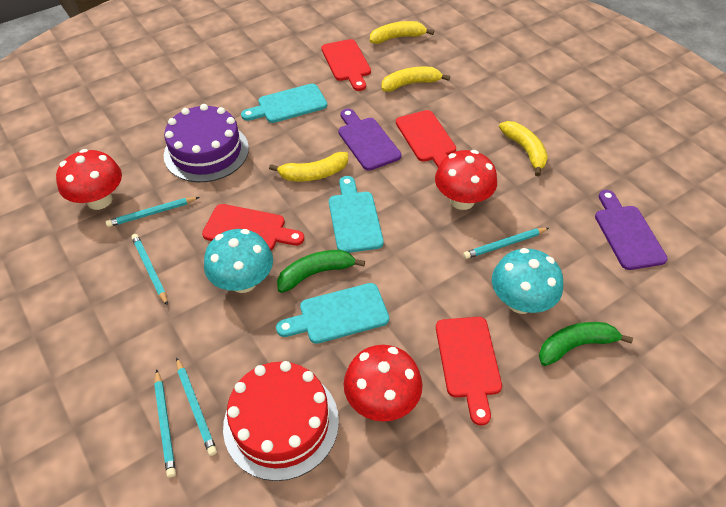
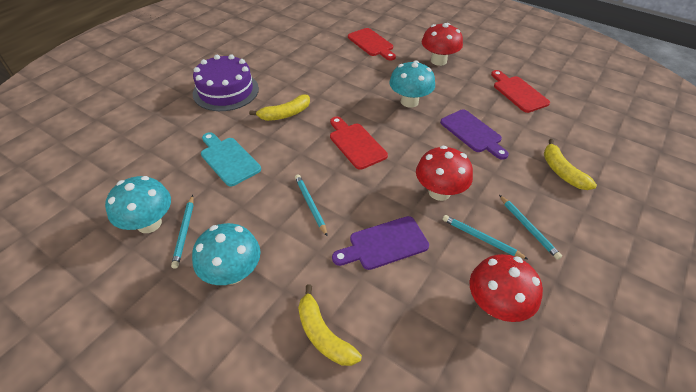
green banana: [277,250,365,293] [539,322,633,366] = 2 -> none = 0
red cake: [223,361,339,481] = 1 -> none = 0
red cutting board: [202,204,304,251] [321,39,371,91] [396,110,456,167] [436,317,502,426] = 4 -> [330,117,388,170] [348,28,396,61] [491,70,550,113] = 3
turquoise cutting board: [241,84,327,123] [276,283,389,344] [329,176,384,253] = 3 -> [201,132,261,186] = 1
turquoise mushroom: [204,229,273,293] [492,248,563,314] = 2 -> [105,176,171,233] [192,223,261,285] [389,61,435,108] = 3
turquoise pencil: [106,197,199,227] [131,234,168,306] [154,369,176,477] [176,357,217,456] [463,228,549,259] = 5 -> [171,195,194,269] [295,174,328,237] [443,215,529,260] [499,195,562,260] = 4
yellow banana: [269,152,348,181] [370,21,434,44] [382,66,450,92] [499,121,548,176] = 4 -> [249,95,310,121] [298,284,362,366] [544,139,597,190] = 3

